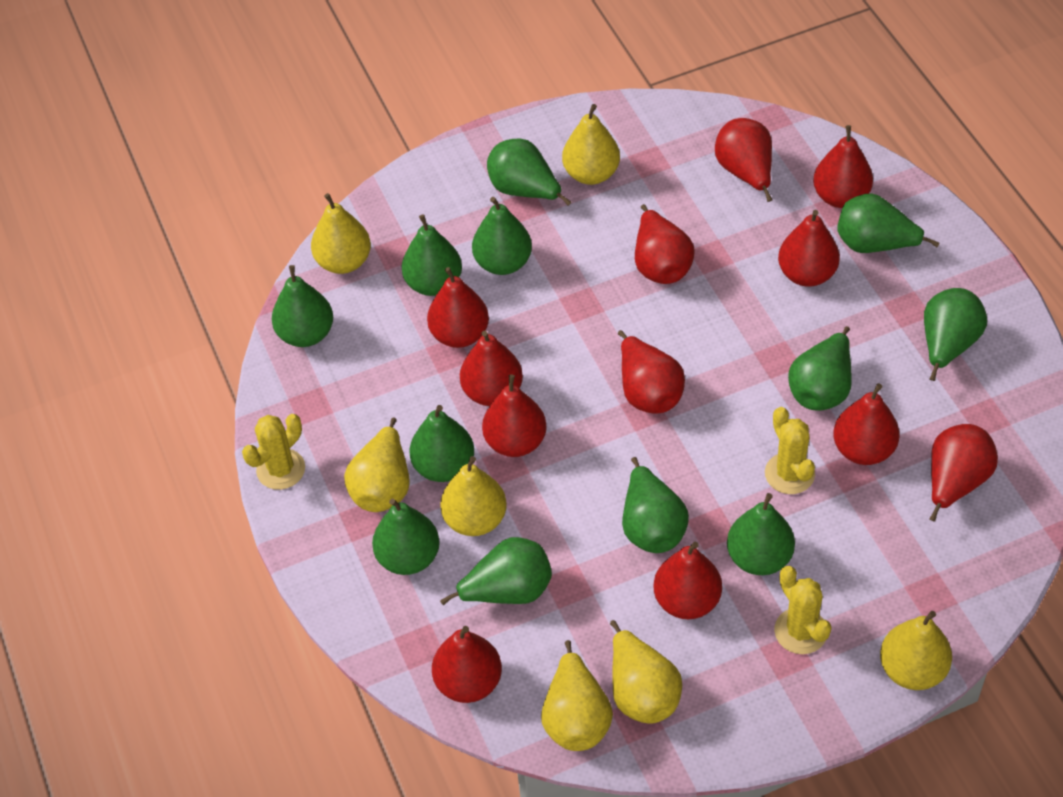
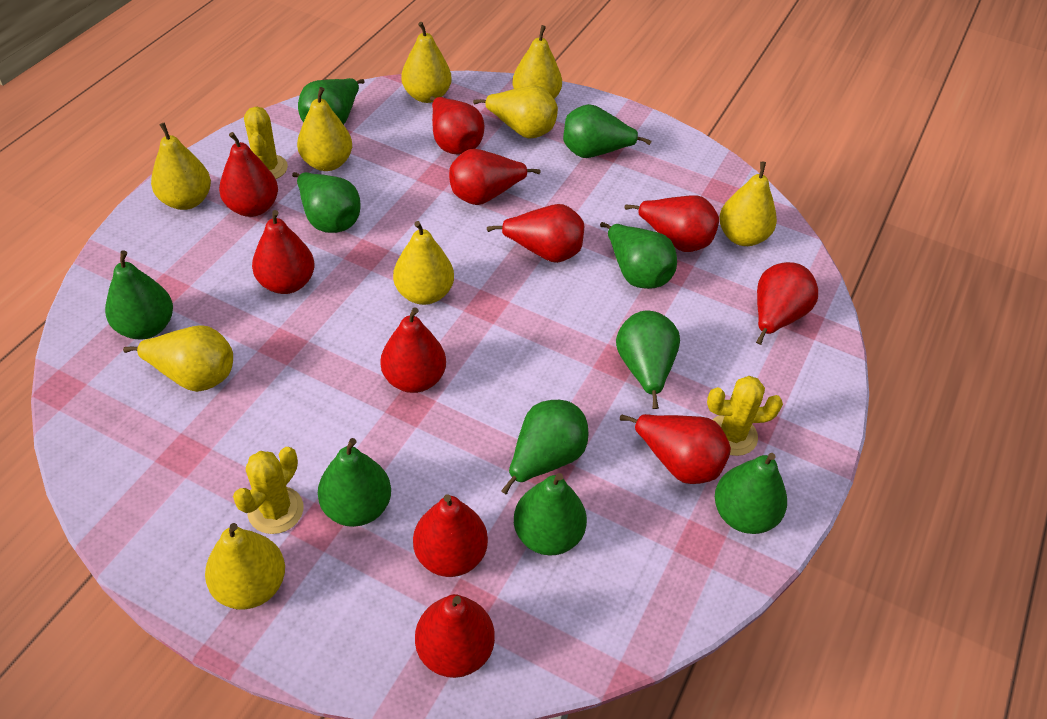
green pear: [272,265,333,347] [372,498,440,575] [402,214,462,296] [410,405,474,482] [440,537,552,605] [472,197,532,275] [487,138,572,206] [622,457,689,553] [727,493,795,575] [788,326,852,411] [837,193,940,253] [924,288,987,381] = 12 -> [105,250,173,339] [292,172,361,233] [298,78,365,125] [318,438,391,527] [501,400,588,495] [514,473,587,556] [563,104,651,158] [600,222,677,289] [616,310,680,409] [715,453,787,534] = 10
red pear: [427,267,489,348] [432,626,502,703] [460,331,523,406] [482,374,547,457] [618,330,685,414] [635,204,694,284] [654,542,722,619] [715,118,773,202] [778,210,840,286] [813,125,873,208] [833,383,900,465] [929,424,998,522] = 12 -> [219,132,278,217] [252,210,314,294] [380,307,446,393] [413,494,488,577] [415,594,495,678] [430,96,485,155] [449,149,541,205] [487,204,584,263] [620,414,731,484] [625,195,719,252] [756,262,818,345] = 11
yellow pear: [311,193,371,274] [344,418,410,512] [440,456,507,536] [541,640,613,751] [562,104,620,185] [610,620,682,724] [880,611,952,690] = 7 -> [123,325,233,392] [151,123,211,210] [205,523,285,609] [297,87,352,171] [393,221,454,305] [401,22,452,103] [473,86,558,139] [512,25,562,99] [719,162,777,246] = 9

